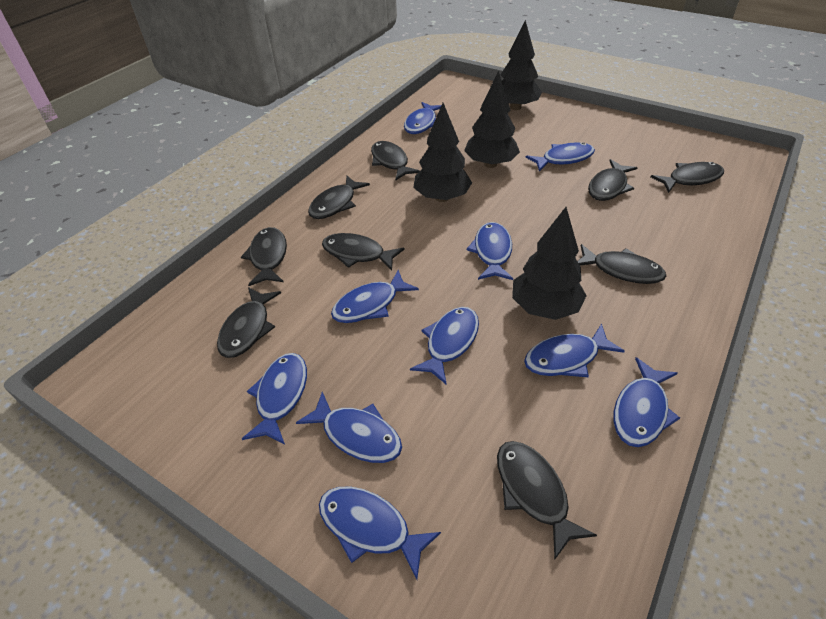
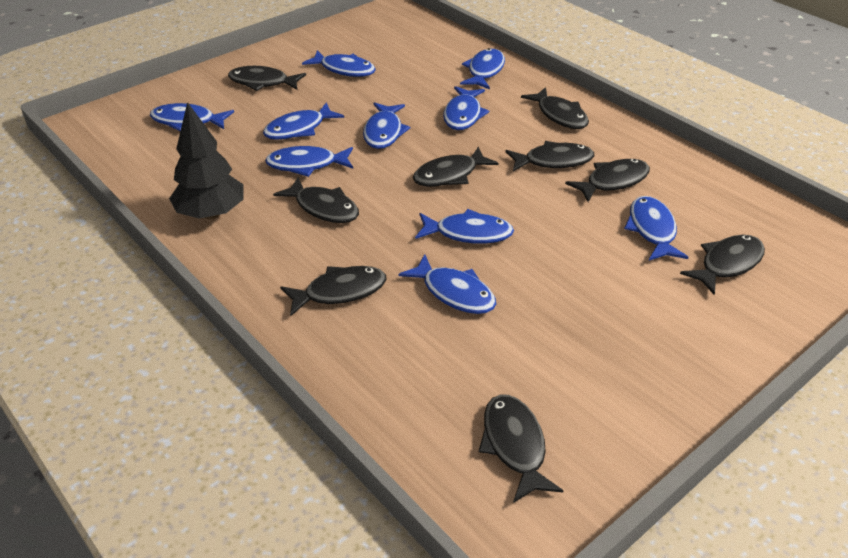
black tree: [413,103,472,202] [464,71,520,168] [500,20,542,110] [512,207,587,320] = 4 -> [169,102,244,219] = 1

